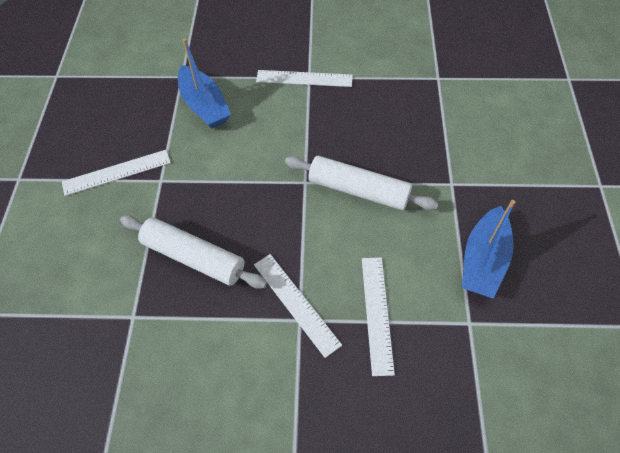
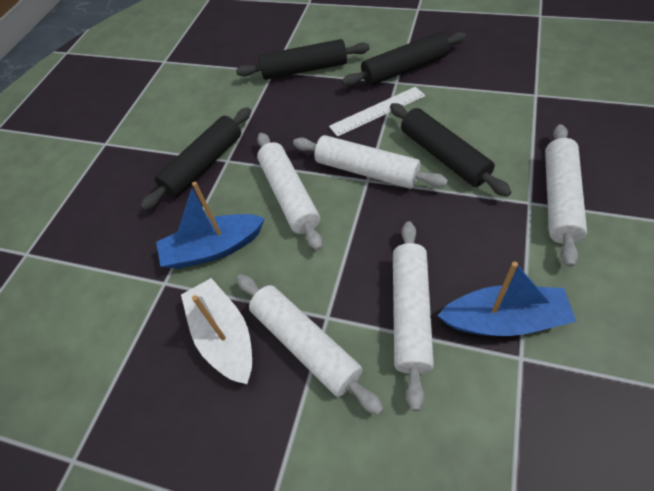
black rolling pin: none = 0 -> [141,107,251,210] [236,39,370,80] [342,32,466,86] [390,103,511,197] = 4
white boat: none = 0 -> [181,278,252,384] = 1
white rolling pin: [120,215,267,289] [285,156,438,210] = 2 -> [237,274,384,415] [257,133,323,251] [293,135,448,189] [393,221,434,411] [545,124,587,267] = 5
white ruler: [62,150,171,196] [254,254,342,358] [256,70,353,87] [362,257,395,376] = 4 -> [329,87,425,137] = 1

